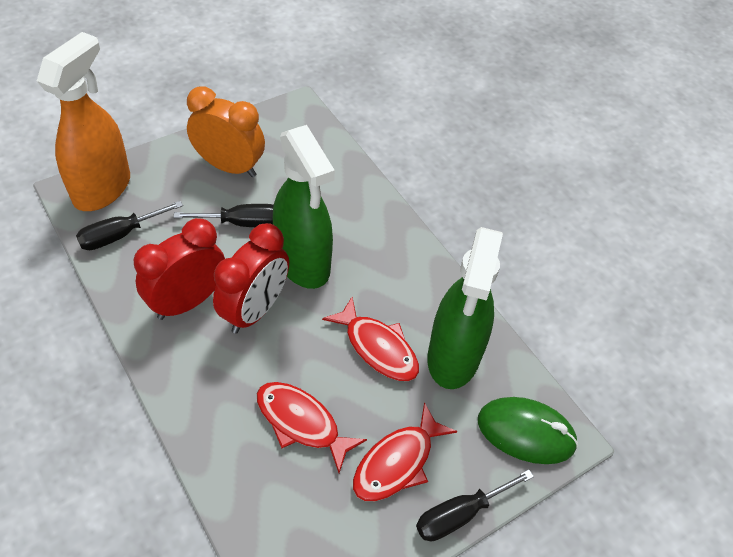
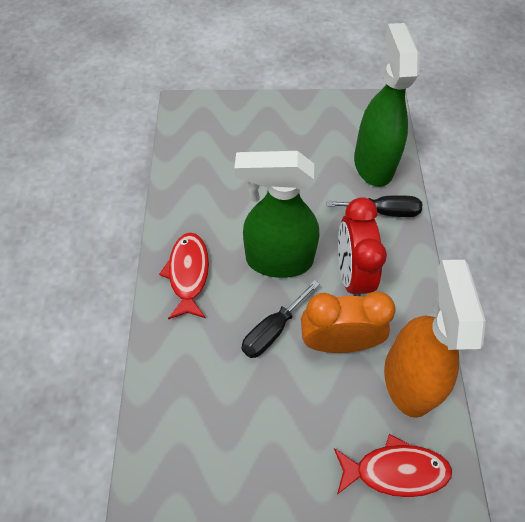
black screwdriver: [76,201,183,250] [173,204,274,227] [416,470,534,541] = 3 -> [241,280,320,358] [327,195,422,217] = 2
green mouse: [478,397,578,464] = 1 -> none = 0
red clock: [134,218,225,320] [213,223,289,333] = 2 -> [338,197,387,296] = 1
red fish: [257,382,367,473] [322,297,419,381] [353,402,458,501] = 3 -> [159,233,209,319] [334,434,452,497] = 2

